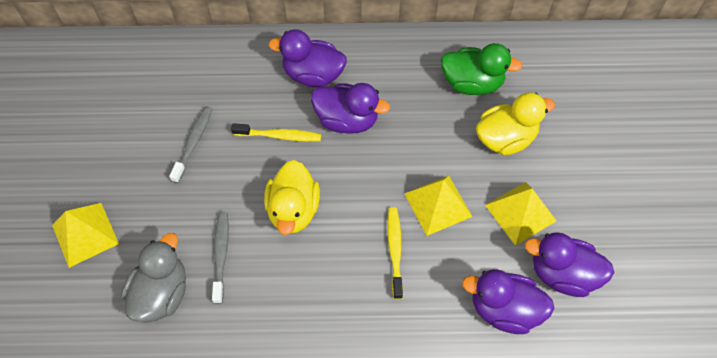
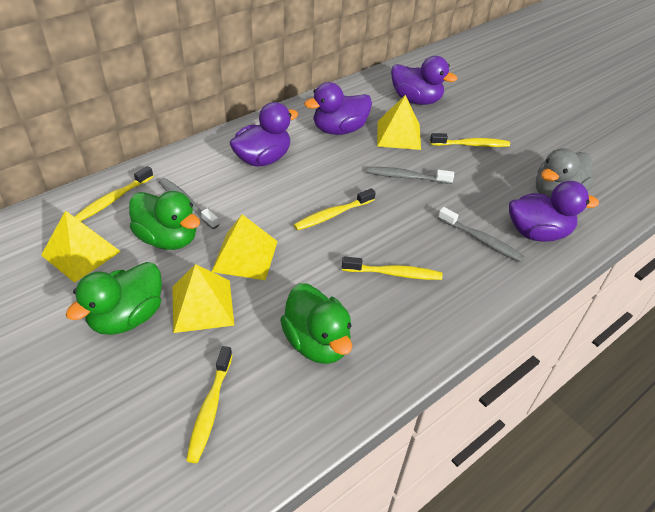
green duck: [441,43,522,95] = 1 -> [66,262,162,335] [129,191,200,250] [280,283,352,364] = 3
grey toothbrush: [169,106,213,183] [212,211,229,304] = 2 -> [158,178,219,229] [367,167,454,184] [438,207,525,262] = 3
yellow duck: [264,160,320,235] [476,92,555,155] = 2 -> none = 0
yellow pyramid: [52,203,119,268] [404,176,472,236] [485,182,556,246] = 3 -> [41,210,121,283] [172,264,234,333] [212,214,278,280] [377,95,421,150] = 4
yellow toothbrush: [231,123,321,141] [387,207,403,299] = 2 -> [74,166,154,221] [186,346,232,463] [294,188,376,231] [342,257,443,280] [430,133,510,147] = 5

